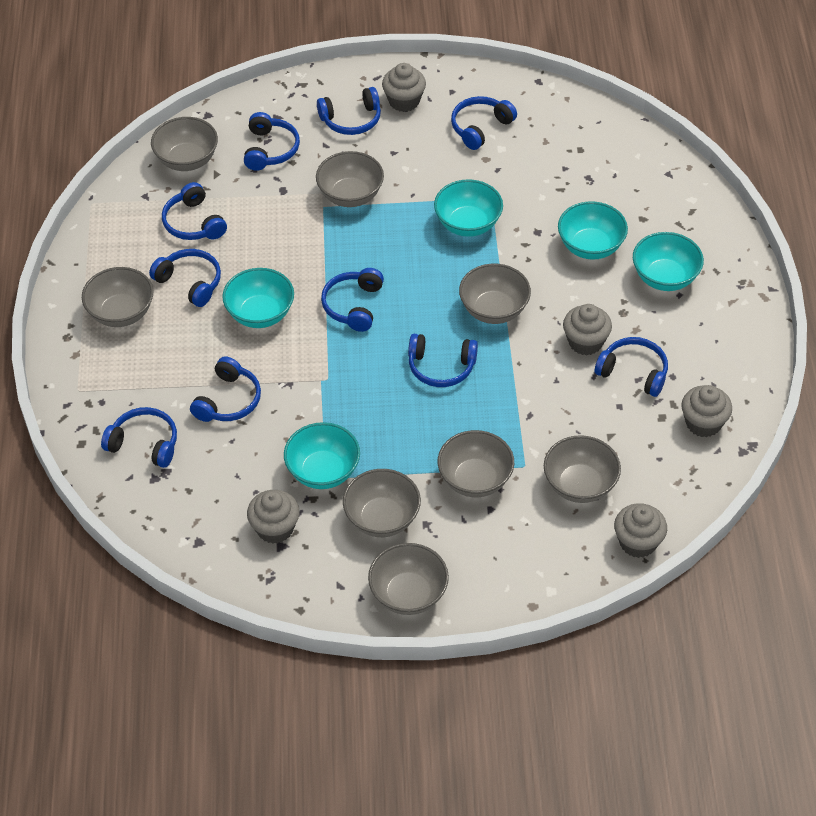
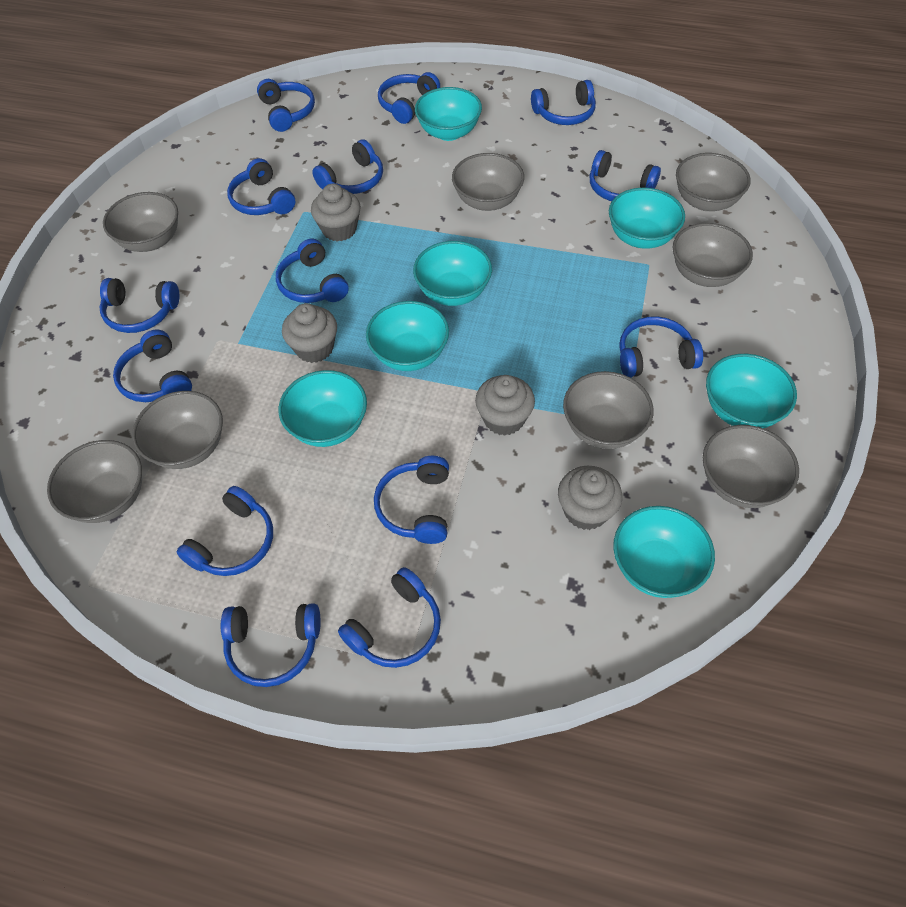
blue headphones: [101,407,177,468] [149,249,221,307] [162,182,227,240] [190,356,261,422] [244,112,300,171] [317,87,381,135] [321,268,384,332] [408,334,478,387] [451,96,517,150] [595,337,668,397] = 10 -> [99,278,179,333] [113,329,192,402] [177,486,273,576] [221,604,321,687] [227,158,295,215] [257,79,315,132] [276,239,349,303] [312,139,383,194] [338,567,441,668] [374,456,449,544] [378,72,440,124] [531,80,596,125] [590,150,661,201] [619,316,703,377] = 14
grey cupcake: [247,490,300,544] [382,63,426,112] [563,304,612,355] [614,503,667,558] [681,385,732,437] = 5 -> [282,303,337,363] [311,184,361,242] [475,375,535,436] [558,466,622,530] = 4
turquoise bowl: [222,268,294,328] [284,422,360,489] [434,179,503,237] [558,201,628,260] [633,232,704,291] = 5 -> [278,370,367,447] [366,301,449,371] [413,241,492,306] [415,87,482,141] [609,188,685,249] [613,506,715,598] [706,354,797,428] = 7

